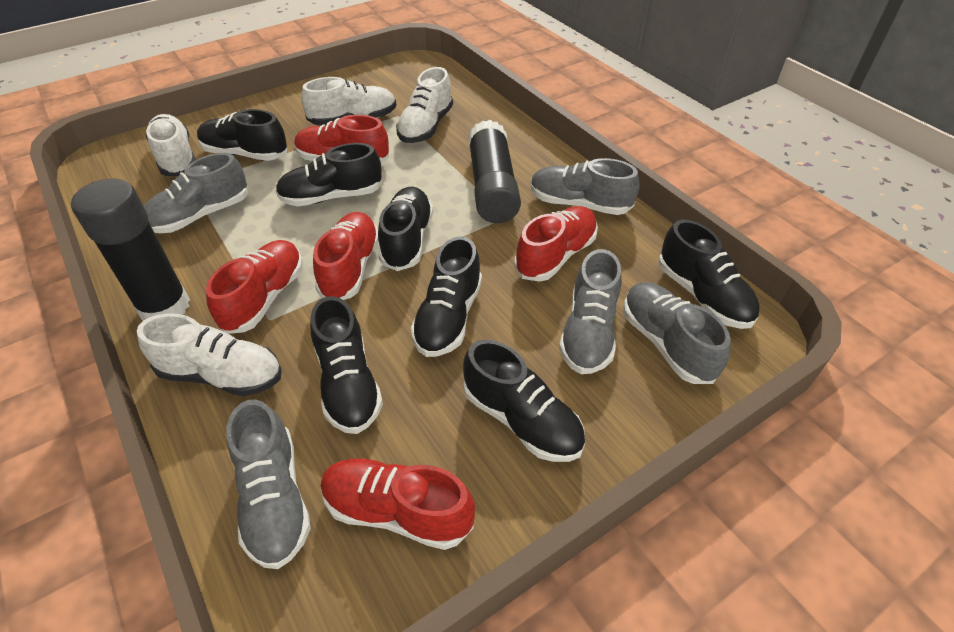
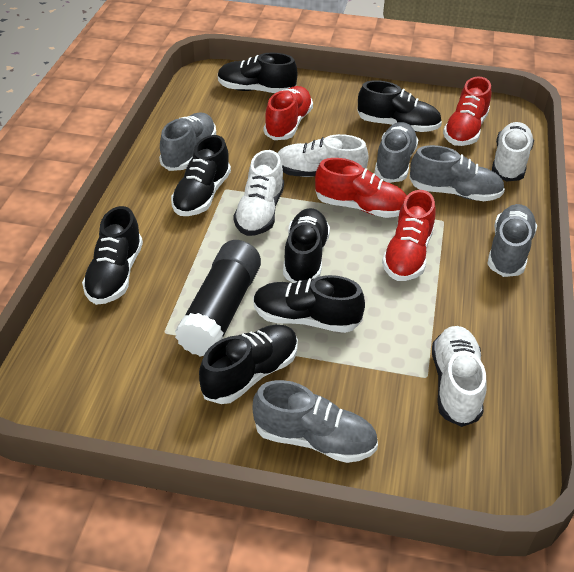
black glue stick: [71,179,190,321] [468,120,521,223] = 2 -> [175,240,261,357] = 1
red shoe: [206,240,303,334] [294,115,389,163] [313,212,379,300] [320,458,475,550] [514,206,598,282] = 5 -> [264,86,313,140] [315,158,407,218] [382,190,436,281] [443,76,491,146] = 4

